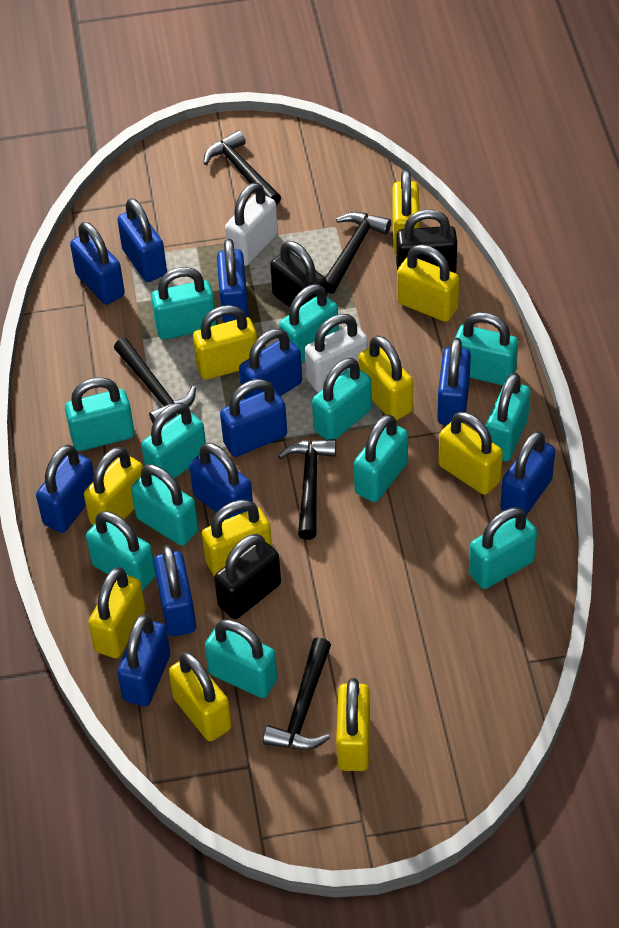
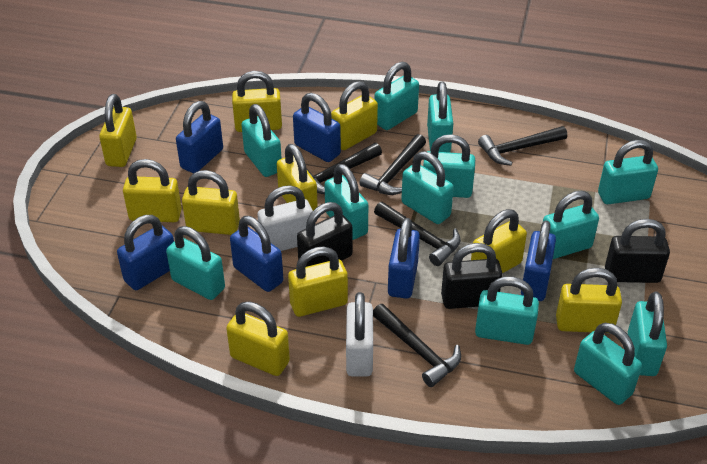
blue padlock: [36,445,94,533] [70,222,125,305] [117,198,167,282] [117,614,170,706] [154,545,196,636] [189,443,253,519] [217,238,249,323] [220,379,287,457] [239,329,302,399] [437,337,471,425] [500,431,555,516] = 11 -> [117,215,174,290] [176,101,223,173] [230,216,283,292] [293,93,341,162] [388,218,420,299] [521,220,556,301] = 6

